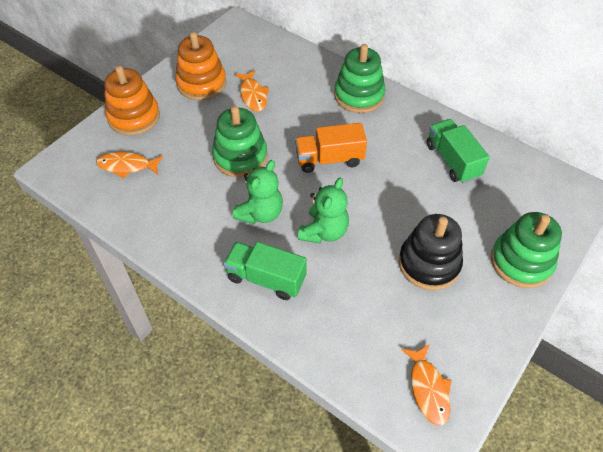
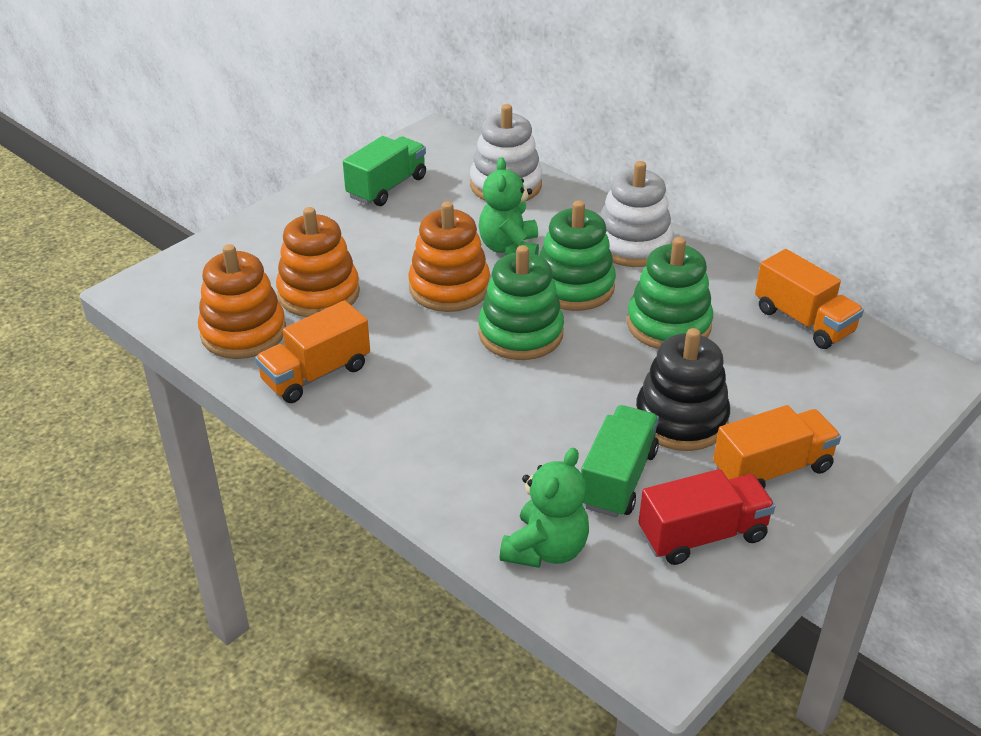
orange fish: [96,152,163,179] [235,70,269,112] [401,344,452,426] = 3 -> none = 0
orange stacking toy: [104,66,160,136] [175,32,226,100] = 2 -> [198,244,286,359] [276,207,360,317] [408,201,490,312] = 3
orange truck: [295,123,367,173] = 1 -> [255,300,370,403] [713,405,841,488] [755,249,864,349] = 3
red truck: none = 0 -> [639,469,775,565] = 1
white stacking toy: none = 0 -> [470,104,542,202] [600,161,673,267] = 2

